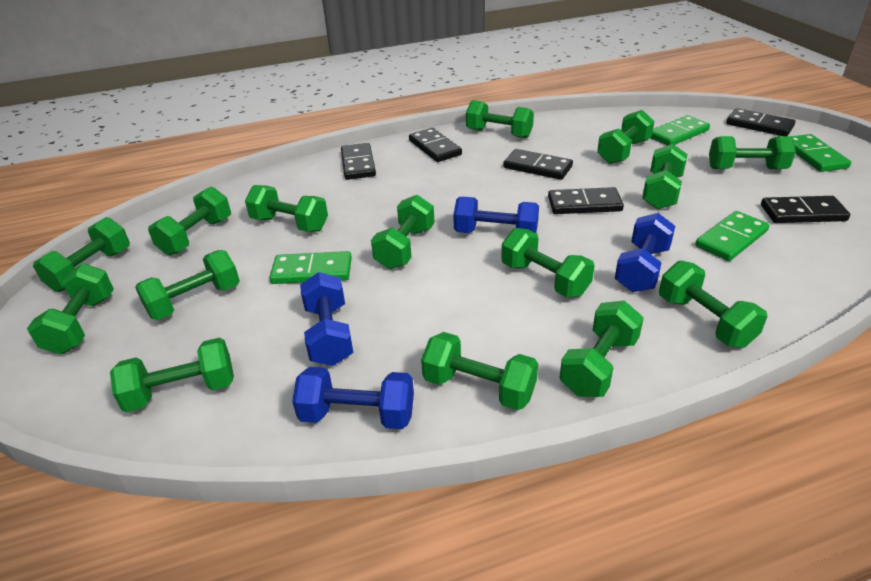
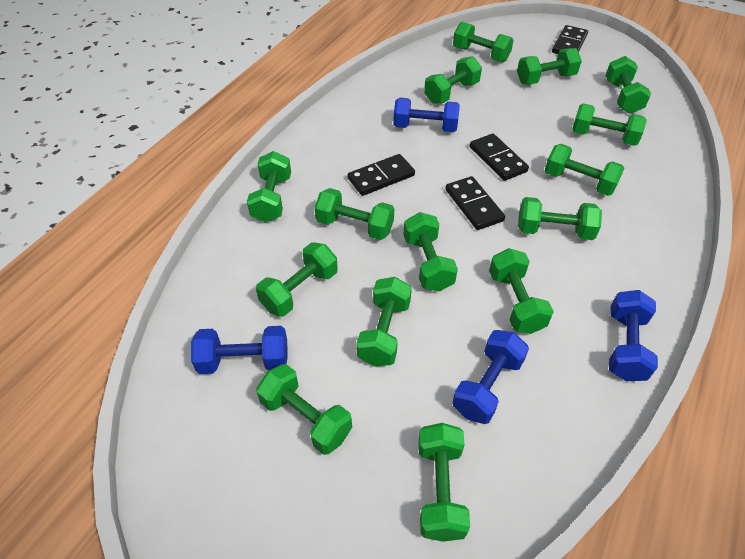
black domino: [341,143,376,180] [409,128,462,162] [503,149,573,180] [548,187,624,214] [726,108,796,136] [761,196,850,223] = 6 -> [347,154,415,196] [445,176,505,230] [470,133,529,181] [552,25,588,54] = 4
green domino: [269,251,352,284] [651,115,710,145] [695,211,770,261] [791,134,851,172] = 4 -> none = 0

